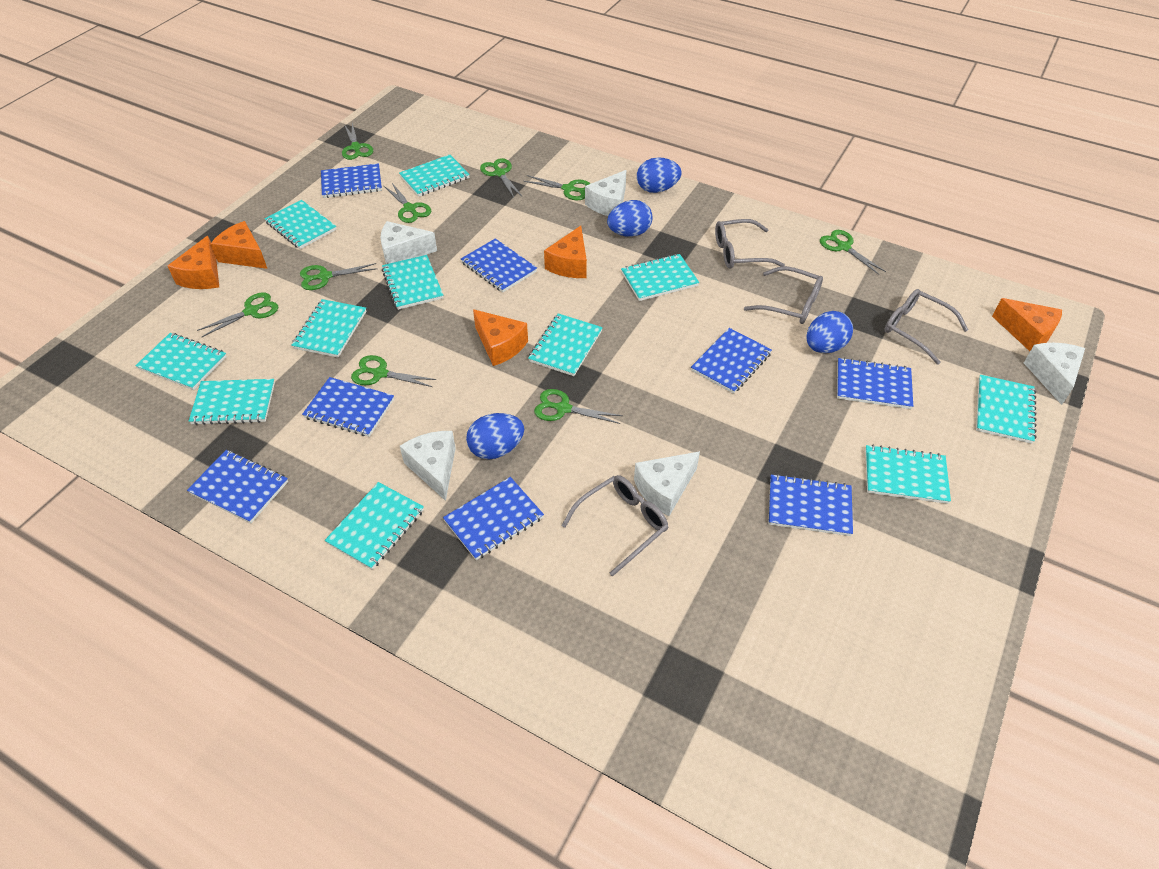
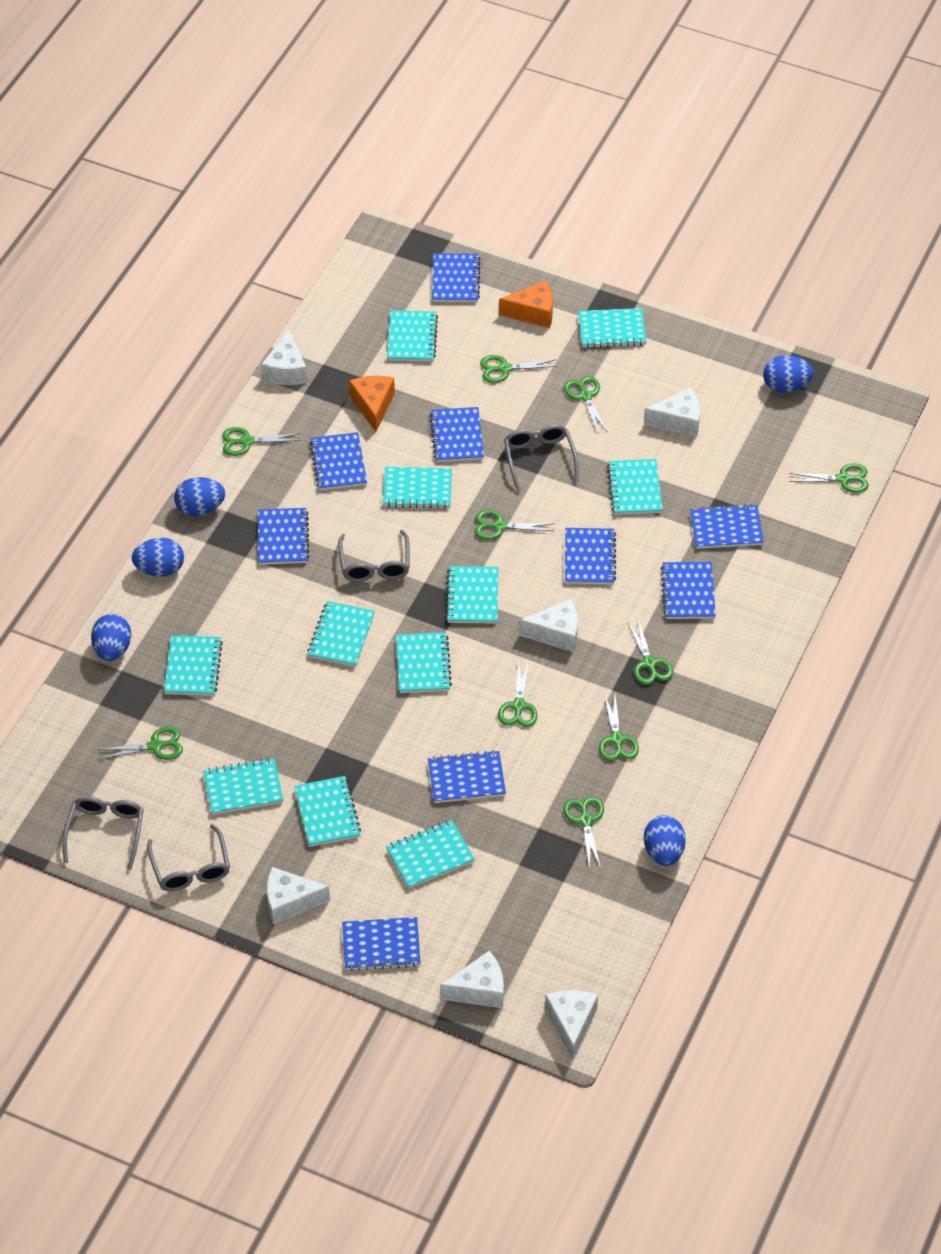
blue egg: [466,413,524,459] [607,200,652,237] [637,157,682,193] [806,311,853,353] = 4 -> [91,614,131,661] [132,538,184,577] [174,477,225,516] [644,815,686,866] [763,355,813,393] = 5
blue notebook: [187,450,288,523] [302,377,394,437] [321,163,382,198] [443,477,544,560] [461,238,537,293] [691,328,772,394] [769,474,853,536] [837,357,913,409] = 8 -> [258,508,309,565] [310,432,367,490] [342,917,421,971] [428,750,506,803] [430,407,484,462] [432,253,480,302] [565,528,616,584] [661,562,716,619] [690,504,764,549] = 9
green scissors: [197,292,278,337] [300,263,377,290] [342,123,373,160] [351,355,436,387] [384,182,431,223] [480,158,523,198] [524,175,591,200] [534,389,623,424] [820,230,886,275] = 9 -> [97,726,183,760] [222,427,301,456] [475,510,555,540] [480,355,558,383] [498,660,538,727] [563,796,604,869] [564,376,608,433] [599,694,639,761] [627,620,673,685] [789,463,869,493] = 10
orange cheese: [168,236,219,289] [210,221,267,269] [473,309,528,366] [544,226,587,278] [992,298,1062,351] = 5 -> [349,376,395,432] [499,280,553,328] = 2
white cheese: [380,221,437,264] [400,431,456,501] [585,170,626,216] [634,451,700,516] [1024,343,1085,405] = 5 -> [261,329,307,385] [267,867,330,925] [440,951,504,1008] [519,599,578,652] [545,990,598,1060] [644,388,700,437] = 6

